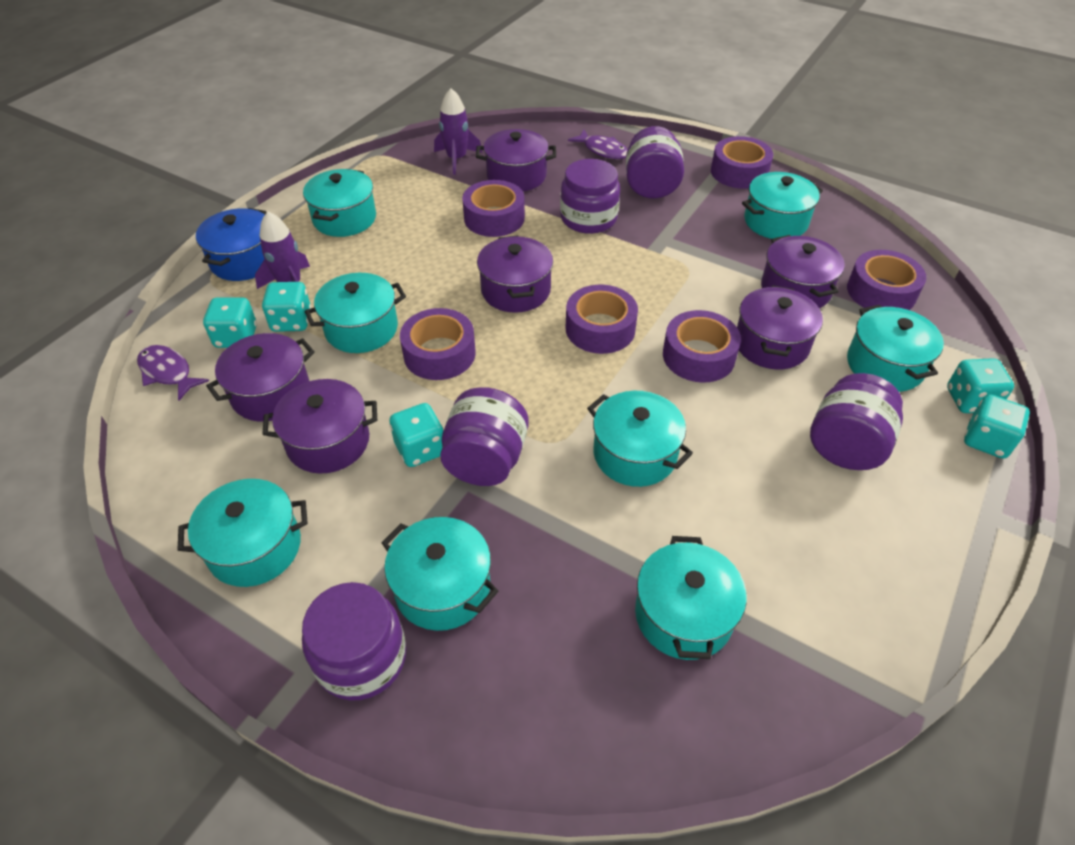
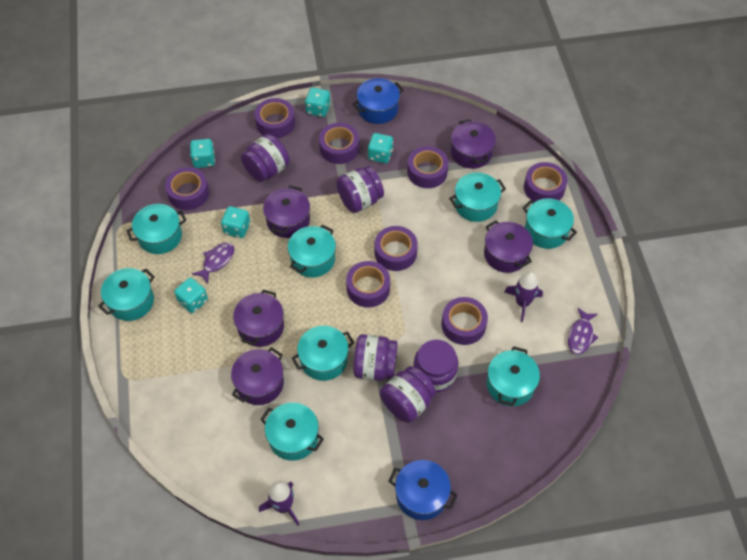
blue pot: [196,208,267,281] = 1 -> [353,78,404,124] [389,460,457,520] = 2
purple pot: [206,333,315,421] [262,379,377,474] [476,129,556,191] [477,235,553,313] [737,285,823,370] [761,235,845,309] = 6 -> [231,347,284,405] [233,290,284,347] [263,186,310,238] [451,119,496,169] [484,220,533,273] = 5
purple tape: [400,308,476,380] [462,180,525,237] [566,285,638,354] [663,310,741,383] [711,136,773,189] [847,250,926,310] = 6 -> [165,167,209,210] [255,98,295,138] [319,123,359,164] [346,261,390,307] [375,226,418,271] [407,146,449,188] [441,297,488,345] [524,162,567,202] = 8

